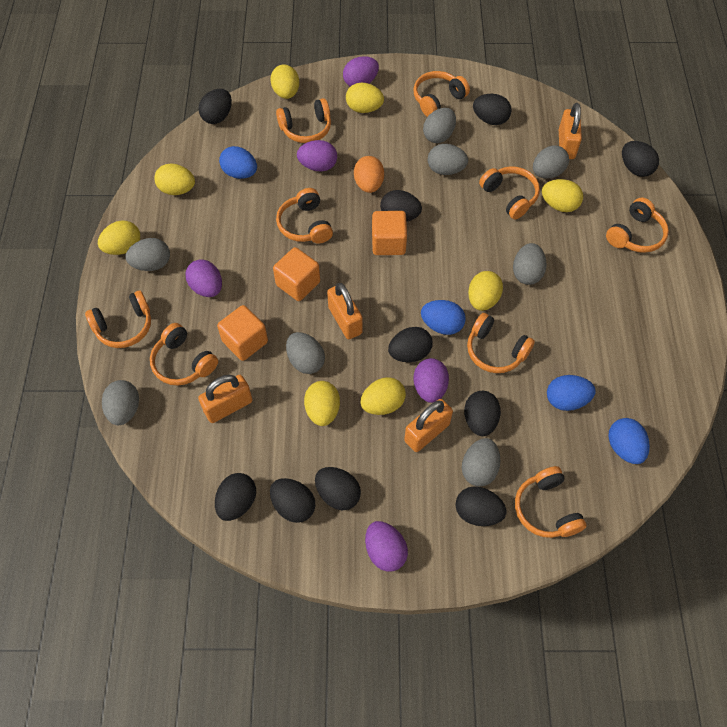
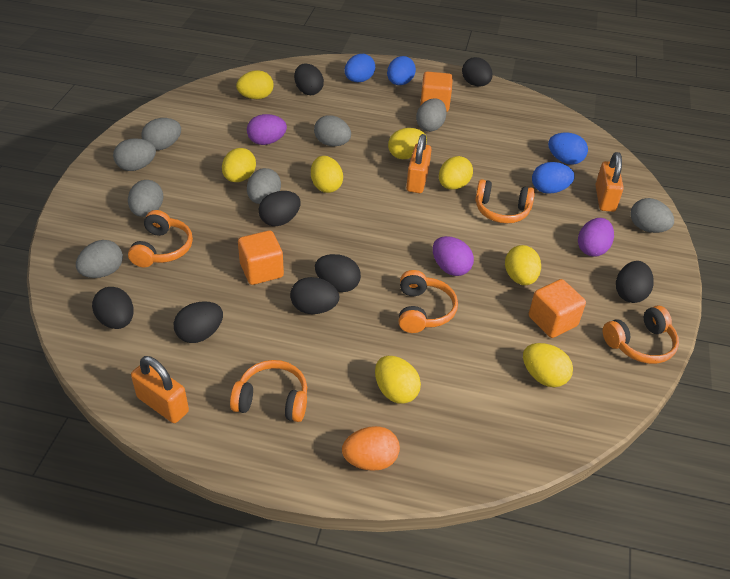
black egg: [198,89,232,124] [215,473,256,521] [270,478,315,523] [315,467,361,510] [380,190,422,222] [388,327,433,362] [455,486,507,526] [464,391,501,436] [473,94,512,125] [622,141,659,177] = 10 -> [92,287,134,329] [174,301,223,343] [259,191,301,226] [290,277,339,314] [294,63,324,95] [315,254,361,292] [462,57,493,86] [616,261,654,303] = 8
orange headphones: [85,291,151,348] [150,323,218,386] [276,98,331,143] [276,188,333,243] [413,71,470,117] [467,313,535,373] [479,166,540,219] [515,466,587,538] [606,198,669,253] = 9 -> [128,210,193,267] [230,360,307,422] [399,270,458,333] [475,179,535,223] [603,305,679,364] = 5
orange padlock: [198,375,253,423] [327,283,363,339] [404,399,453,452] [559,103,582,159] = 4 -> [131,356,189,423] [406,134,432,193] [595,152,624,212] = 3
purple egg: [186,259,222,297] [297,140,337,172] [343,56,379,87] [365,521,408,572] [414,358,449,403] = 5 -> [247,114,287,145] [433,236,474,276] [578,218,614,257] = 3

